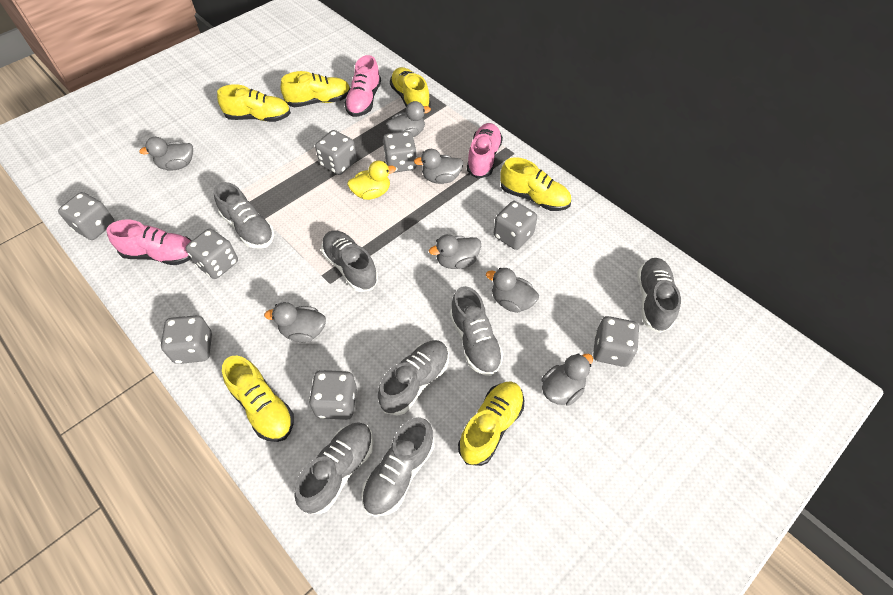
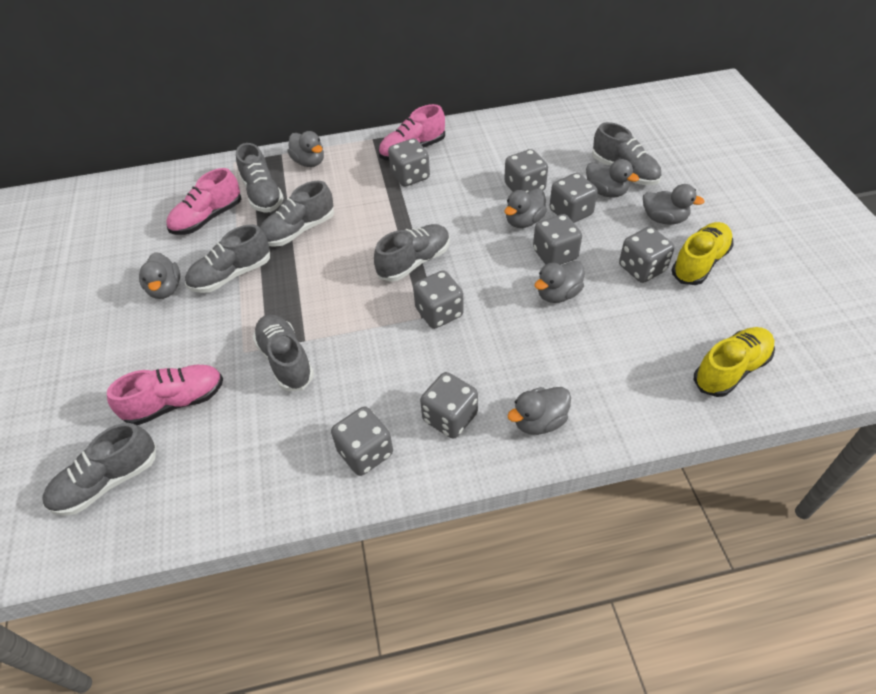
yellow duck: [347,160,396,200] = 1 -> none = 0
yellow shoe: [217,84,291,122] [222,356,294,442] [281,71,351,107] [390,67,431,107] [458,381,524,466] [500,157,571,211] = 6 -> [672,222,733,285] [694,327,775,397] = 2

